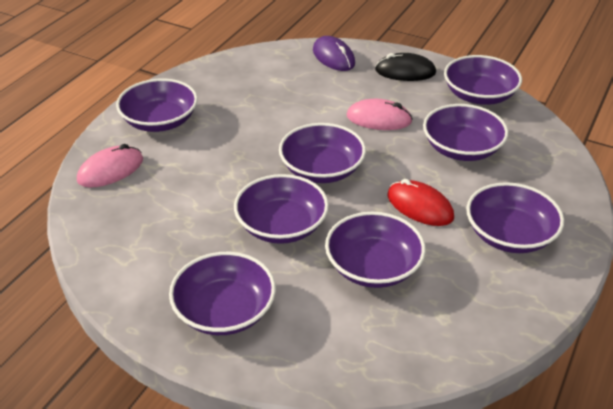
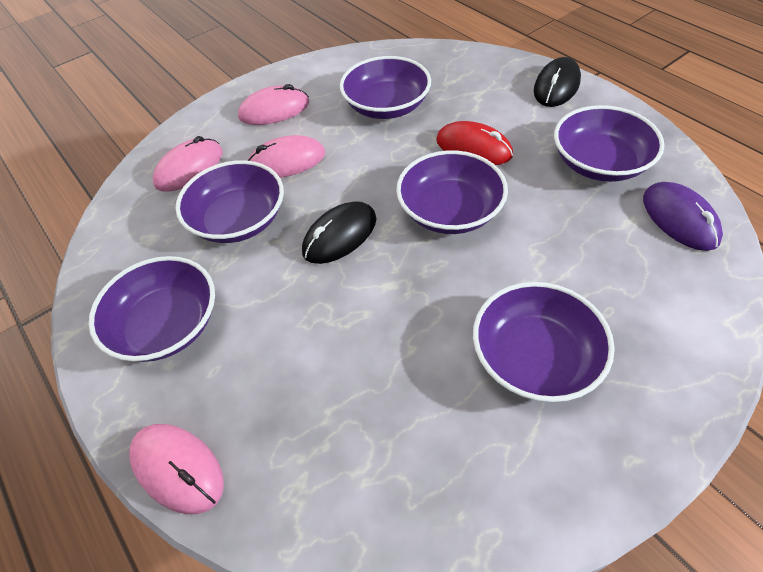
black mouse: [375,53,436,81] = 1 -> [302,201,376,264] [534,57,581,107] = 2
pink mouse: [77,144,143,187] [347,99,412,130] = 2 -> [129,424,224,514] [153,136,223,192] [238,84,309,125] [248,135,325,178] = 4
purple bowl: [116,78,198,132] [169,252,276,335] [234,174,329,244] [279,123,366,183] [325,212,426,288] [423,104,508,161] [444,55,522,105] [466,182,564,253] = 8 -> [89,256,215,362] [175,160,284,243] [340,56,431,119] [396,150,508,234] [473,282,615,402] [554,105,664,182] = 6

